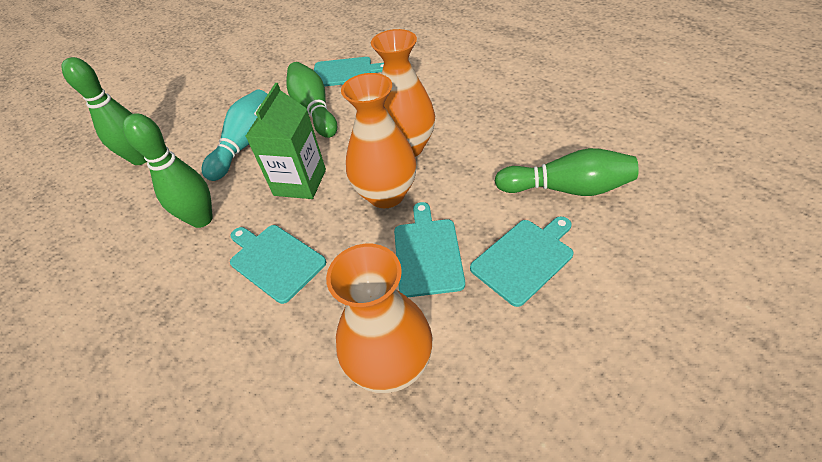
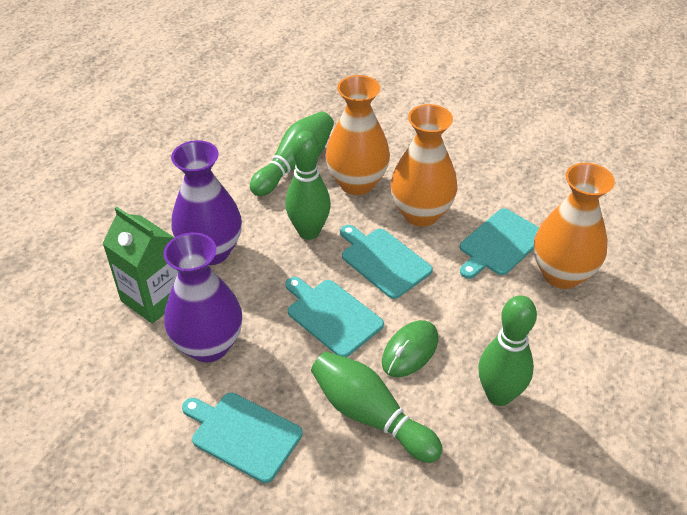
green mouse: none = 0 -> [382,320,438,377] = 1
purple vase: none = 0 -> [163,232,242,362] [171,140,242,265] = 2
turquoise bowling pin: [202,89,268,181] = 1 -> none = 0

